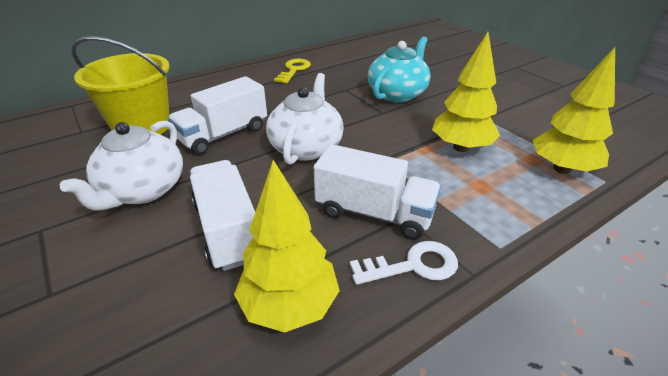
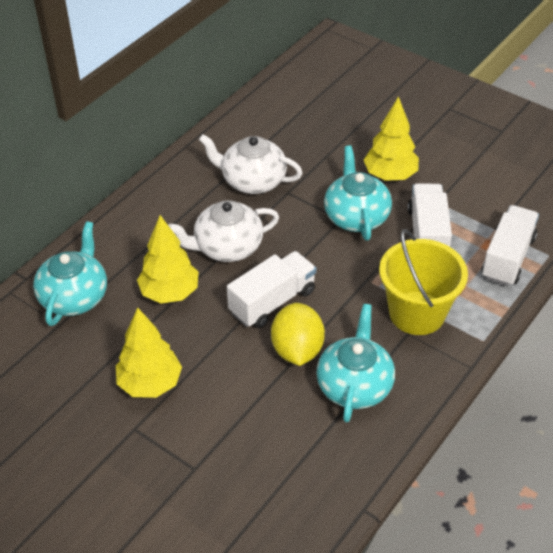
turquoise teapot: [368,36,431,102] = 1 -> [33,221,107,326] [316,304,395,423] [324,145,392,240] = 3
white key: [350,241,458,285] = 1 -> none = 0
yellow key: [274,59,311,83] = 1 -> none = 0
yellow lemon: none = 0 -> [271,303,325,366] = 1

